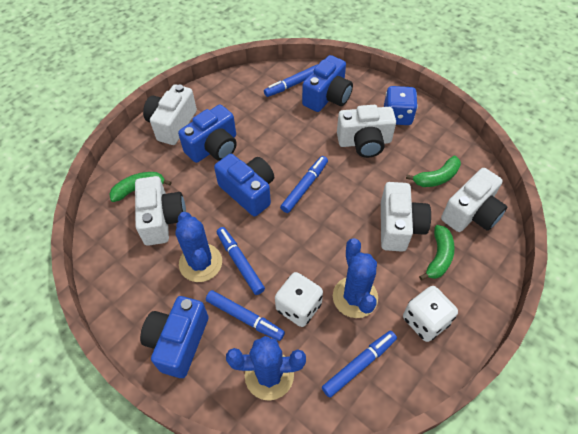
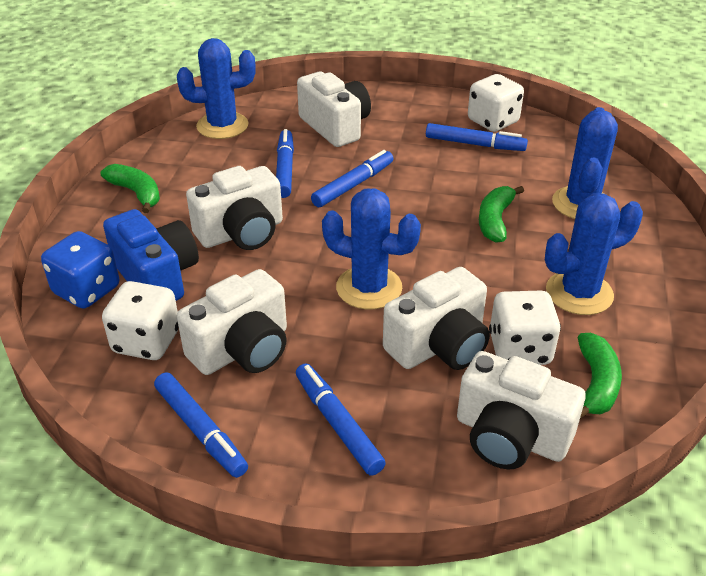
blue cactus: [176,212,222,282] [226,336,306,401] [333,238,378,318] = 3 -> [177,38,256,139] [322,188,421,310] [545,194,643,315] [552,107,618,219] = 4
blue camera: [140,296,209,378] [178,105,237,163] [214,154,274,216] [302,55,353,112] = 4 -> [103,209,199,301] = 1
white dice: [275,272,323,327] [403,286,458,342] = 2 -> [102,281,179,360] [468,74,524,132] [489,290,561,365] = 3

